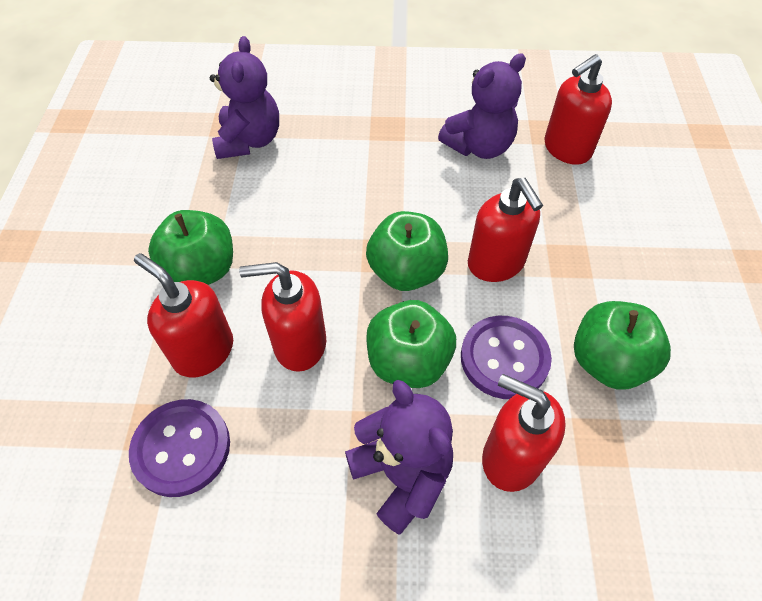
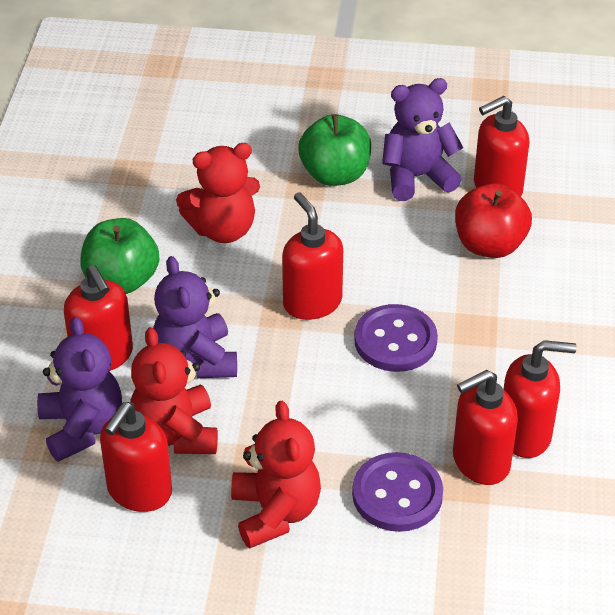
green apple: [148,210,233,285] [366,211,448,291] [366,300,456,388] [574,301,671,390] = 4 -> [81,218,159,294] [298,114,371,186] = 2
red apple: none = 0 -> [455,183,532,258] = 1
red soap dispenser: [134,253,233,377] [239,262,326,372] [468,178,543,282] [482,374,566,492] [544,54,612,165] = 5 -> [64,265,133,371] [100,402,172,512] [282,192,343,320] [453,370,518,485] [474,96,529,196] [503,340,577,458] = 6
red teddy bear: none = 0 -> [130,327,218,454] [176,143,260,243] [231,401,321,549] = 3

